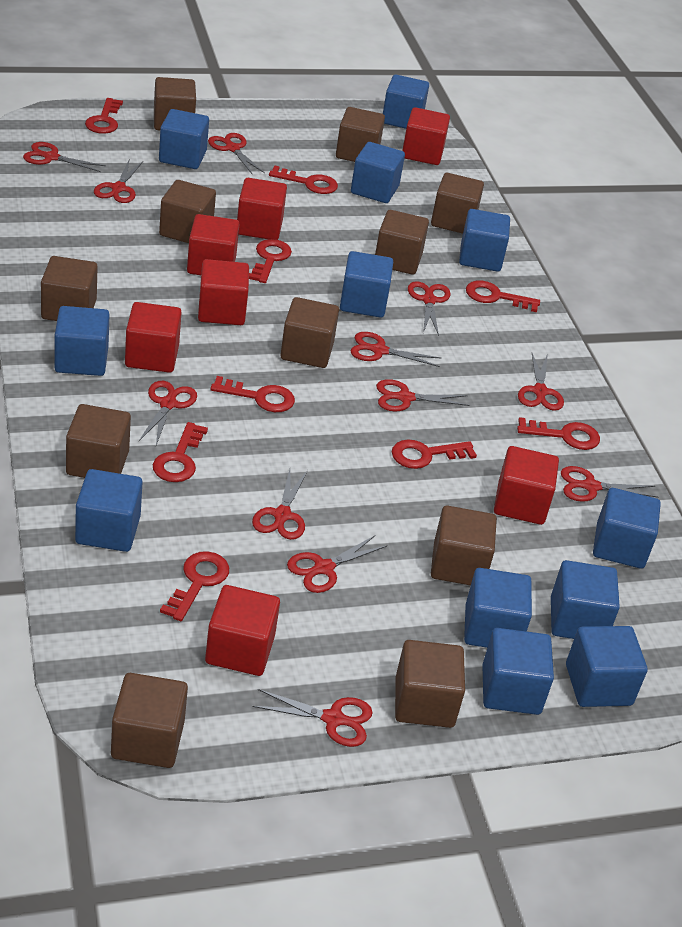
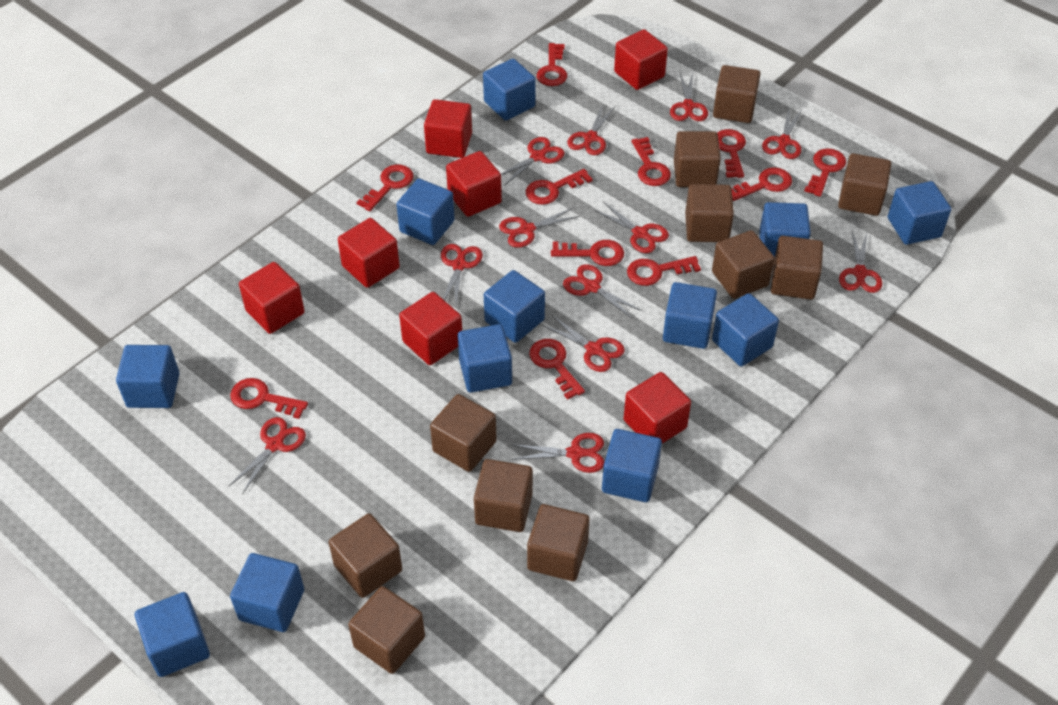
red key: [85,98,123,134] [153,422,208,482] [160,551,229,621] [211,376,295,412] [249,239,292,283] [269,166,338,194] [392,439,477,469] [466,281,540,312] [517,417,600,450] = 9 -> [230,378,308,419] [356,165,414,211] [526,169,593,205] [529,339,585,400] [537,43,567,86] [551,240,624,266] [627,256,701,286] [631,137,671,186] [717,129,746,178] [731,167,792,201] [804,148,846,197] = 11

